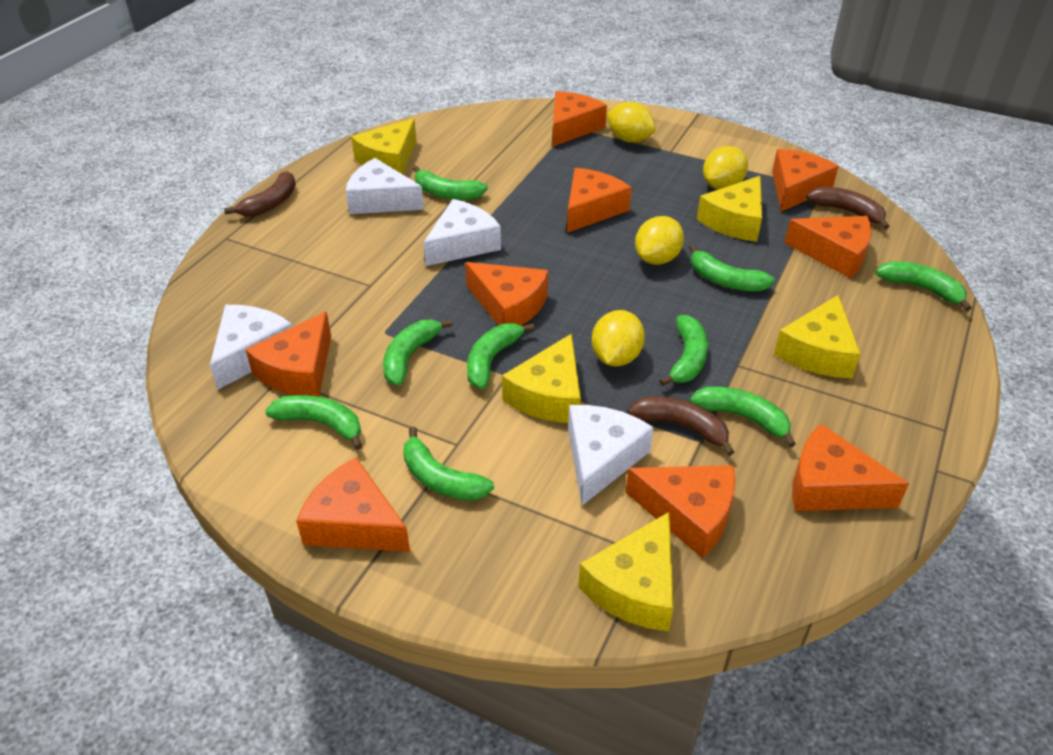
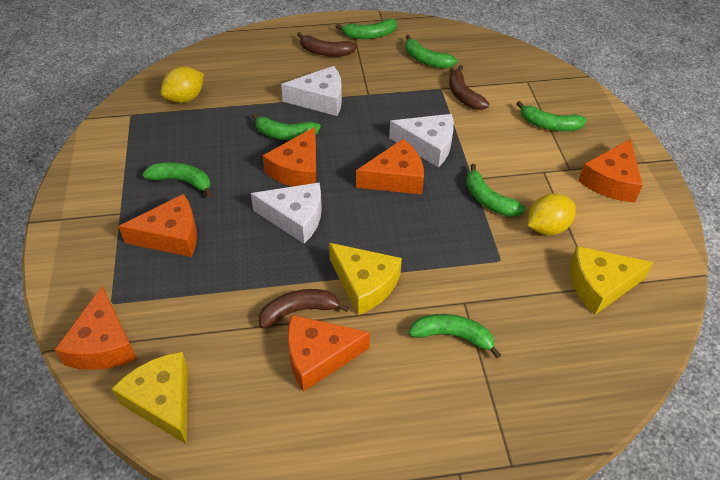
green banana: [265,395,362,450] [383,319,453,386] [403,427,494,501] [413,166,488,200] [467,323,535,389] [659,315,708,386] [689,245,775,291] [690,386,796,447] [876,261,972,311] = 9 -> [142,162,212,197] [251,113,321,140] [335,19,397,39] [405,35,458,68] [409,314,501,358] [466,164,526,217] [516,101,587,131] = 7
orange cheese: [245,311,331,396] [296,457,410,552] [465,262,548,326] [553,91,607,147] [567,168,631,233] [625,465,735,558] [772,149,839,212] [784,216,872,279] [792,424,909,511] = 9 -> [55,286,137,370] [118,194,197,257] [263,127,316,187] [287,315,370,392] [356,139,424,195] [578,139,643,202] = 6
white cheese: [210,305,292,390] [346,158,424,214] [423,199,501,266] [568,405,654,506] = 4 -> [251,182,322,244] [281,66,342,116] [389,114,454,167] = 3
yellow cheese: [351,119,417,174] [502,334,581,423] [578,512,674,631] [697,176,762,242] [774,295,861,378] = 5 -> [112,352,188,444] [329,243,402,315] [570,246,654,315] = 3
yellow lemon: [592,310,645,367] [606,102,656,143] [635,216,684,265] [703,146,748,190] = 4 -> [161,67,204,103] [528,194,576,235] = 2

